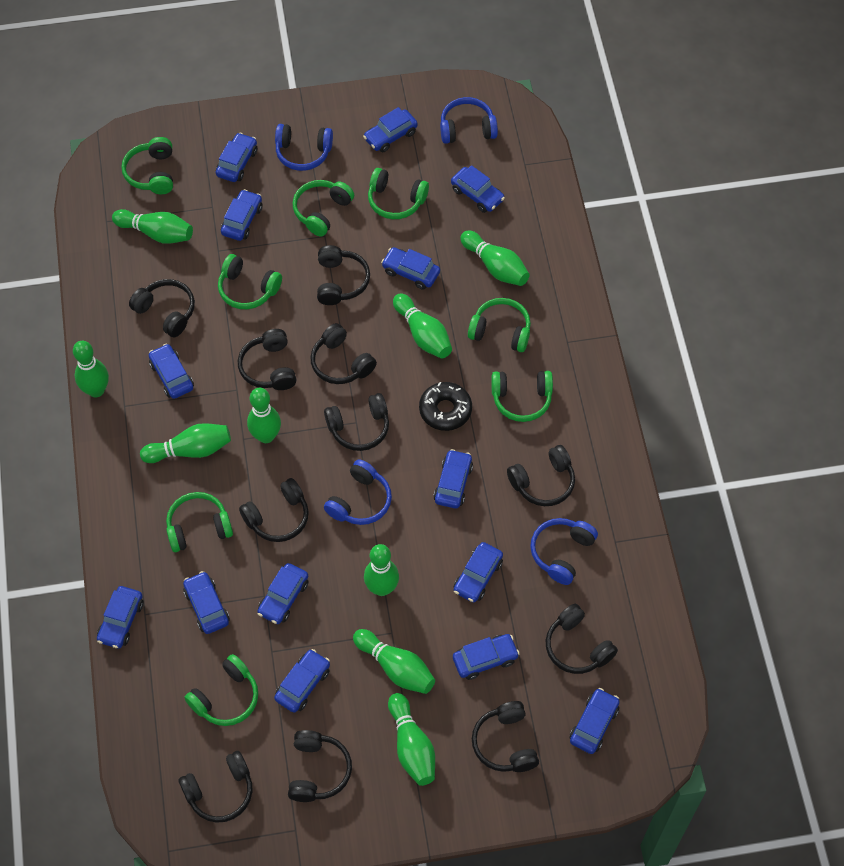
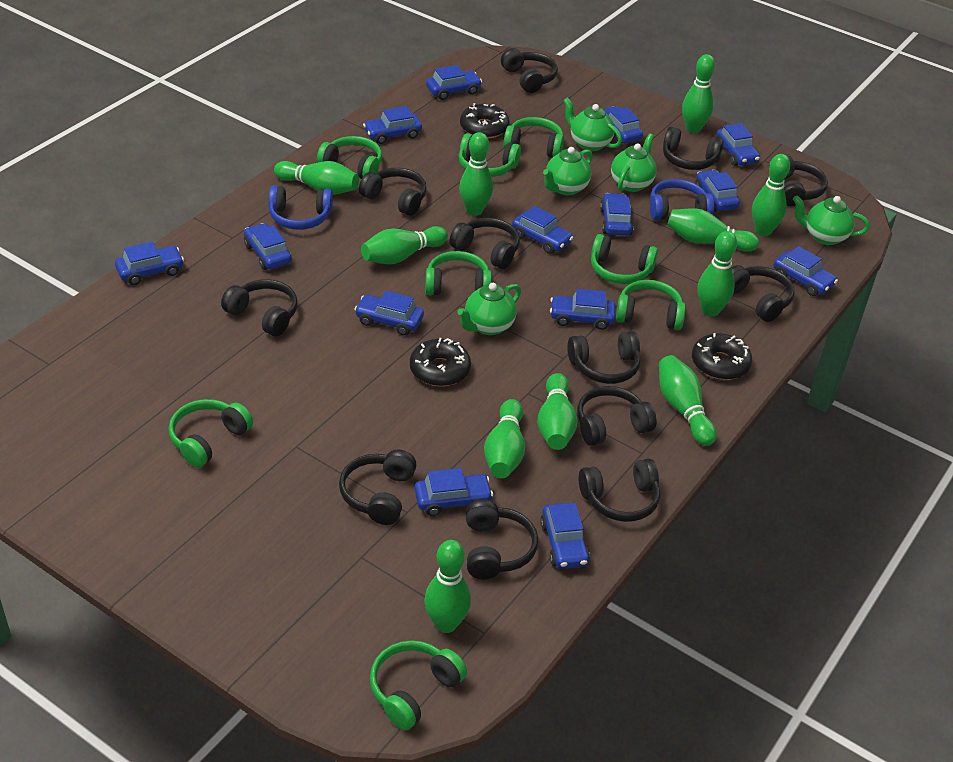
black donut: [419,382,472,431] = 1 -> [410,338,471,386] [460,103,510,138] [692,333,752,380] = 3
black headphones: [129,279,195,337] [178,751,252,823] [238,329,296,390] [239,478,309,542] [288,730,352,802] [311,323,377,384] [317,245,370,305] [324,393,389,451] [472,701,539,772] [507,445,575,506] [546,604,618,674] = 11 -> [221,279,298,336] [339,450,417,525] [359,168,427,216] [450,218,520,269] [466,499,538,579] [501,48,558,93] [567,331,641,384] [577,386,657,446] [579,459,660,522] [663,127,724,170] [732,265,795,322] [769,154,828,206] = 12
blue headphones: [275,124,333,171] [324,460,392,525] [440,97,498,144] [530,518,598,585] = 4 -> [269,186,333,230] [650,179,714,220] = 2
green bowling pin: [73,341,109,397] [112,209,193,244] [140,423,231,463] [247,388,281,443] [353,629,435,694] [364,544,399,596] [388,693,435,786] [393,293,452,358] [460,231,530,286] = 9 -> [274,161,359,195] [361,226,448,264] [424,540,471,633] [459,132,493,216] [484,399,525,478] [537,373,578,450] [659,355,716,446] [667,208,759,252] [682,54,715,133] [698,231,737,317] [752,154,790,236] = 11
green teapot: none = 0 -> [458,283,521,335] [543,147,593,195] [563,97,622,151] [611,133,657,192] [793,196,870,245] = 5

